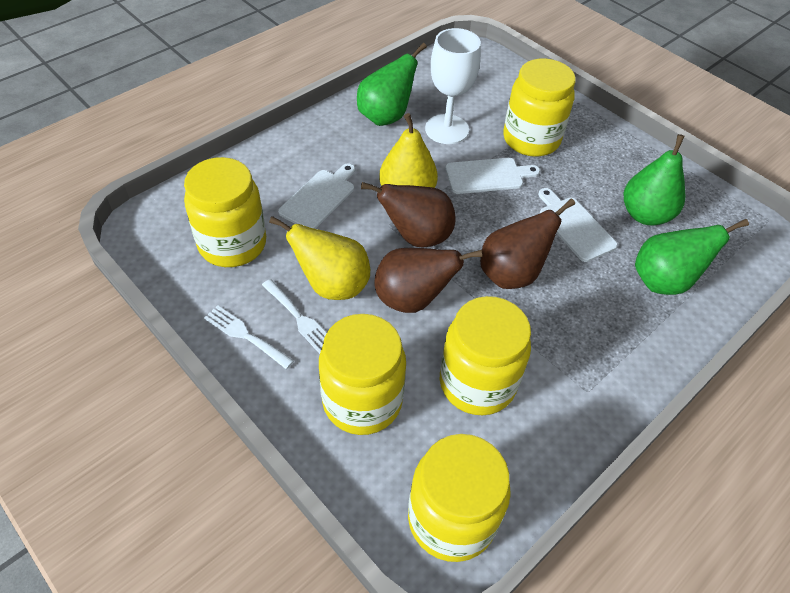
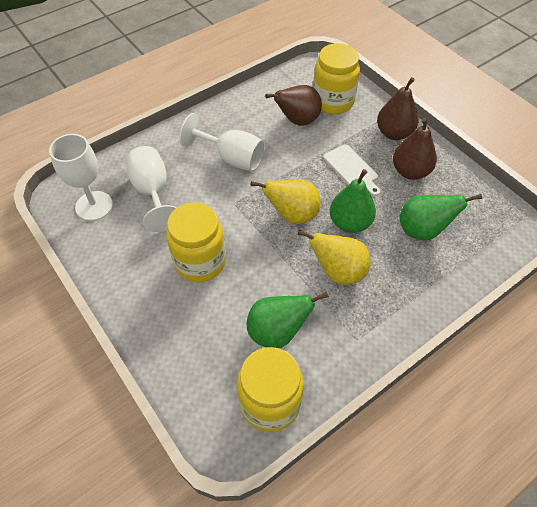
white cutting board: [278,163,355,229] [445,158,540,194] [539,188,618,262] = 3 -> [323,144,380,196] = 1
white fork: [204,305,294,369] [262,279,327,354] = 2 -> none = 0
white goblet: [425,28,481,144] = 1 -> [49,134,113,221] [126,146,177,232] [180,113,265,172] = 3
yellow jar: [184,157,266,267] [319,314,406,435] [408,434,511,562] [440,296,531,415] [503,58,576,157] = 5 -> [166,202,226,282] [237,347,304,432] [313,43,360,114] = 3

